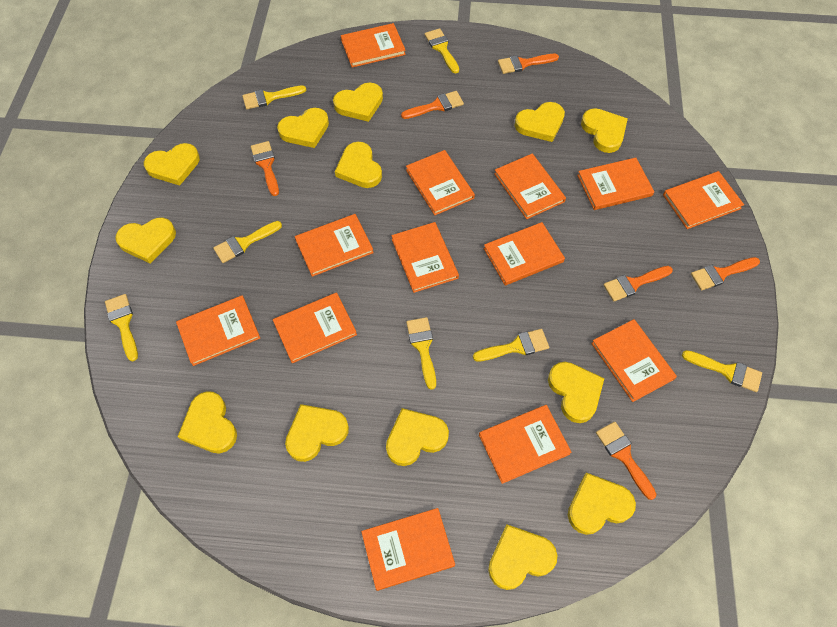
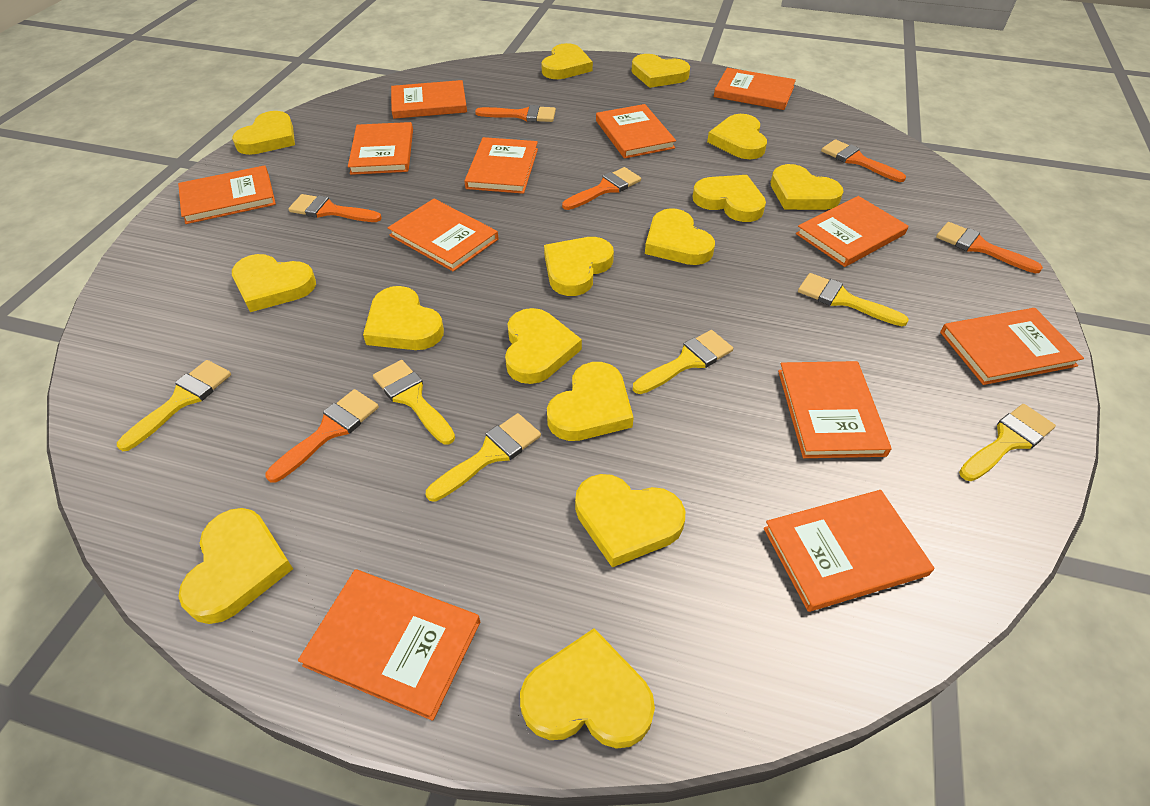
orange book: [176,295,260,366] [273,292,357,363] [295,214,374,277] [341,23,406,68] [361,508,455,591] [391,222,459,293] [406,150,475,215] [479,405,572,484] [483,222,565,285] [494,153,566,219] [577,158,654,210] [591,319,677,402] [663,171,744,229] = 13 -> [178,165,276,224] [298,569,480,721] [348,122,413,175] [388,199,498,272] [391,80,467,119] [464,137,538,194] [596,104,676,159] [714,68,796,110] [764,490,934,612] [778,361,892,458] [796,196,908,267] [940,308,1084,385] = 12
yellow brush: [105,294,138,361] [213,221,282,263] [242,86,306,109] [406,317,436,390] [424,28,459,74] [473,329,549,361] [682,350,762,392] = 7 -> [117,360,231,451] [373,360,455,444] [426,413,541,502] [633,330,733,394] [798,273,909,326] [959,404,1056,481] = 6
yellow heart: [115,218,176,263] [144,143,200,186] [177,391,237,453] [277,108,329,148] [285,404,349,462] [333,83,383,122] [335,142,382,188] [386,408,449,466] [488,524,557,590] [514,102,565,142] [548,362,604,423] [568,473,636,535] [581,108,628,153] = 13 -> [178,508,293,624] [232,111,295,155] [232,254,316,312] [363,286,444,350] [505,308,582,384] [520,628,655,749] [541,43,593,79] [544,237,614,296] [547,362,634,441] [575,474,685,567] [632,54,690,88] [645,208,715,265] [692,175,766,222] [707,114,767,159] [771,164,844,210] = 15

